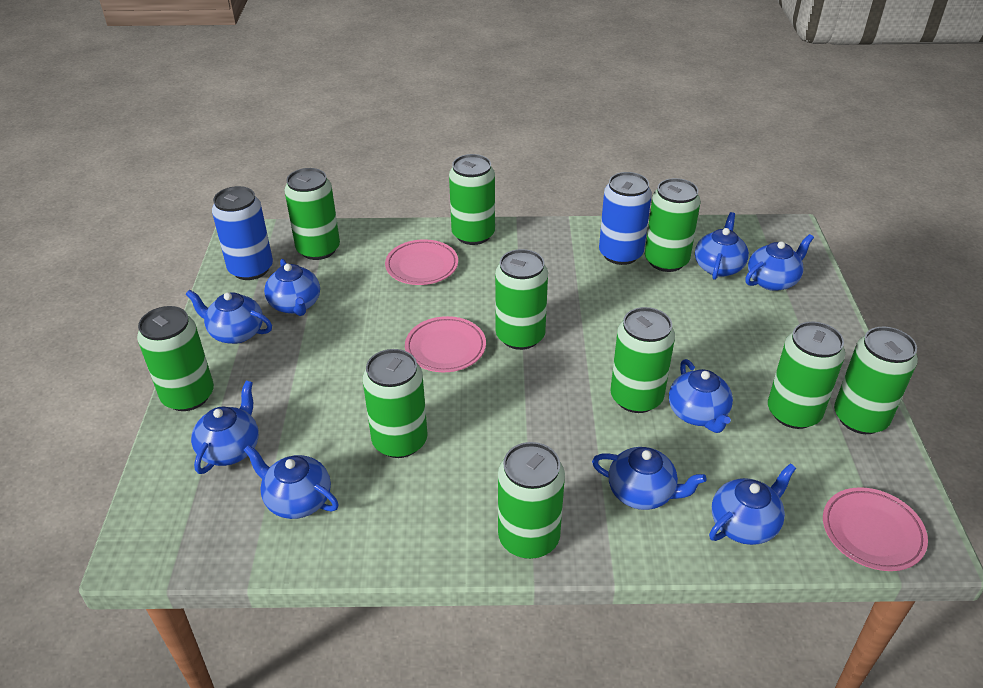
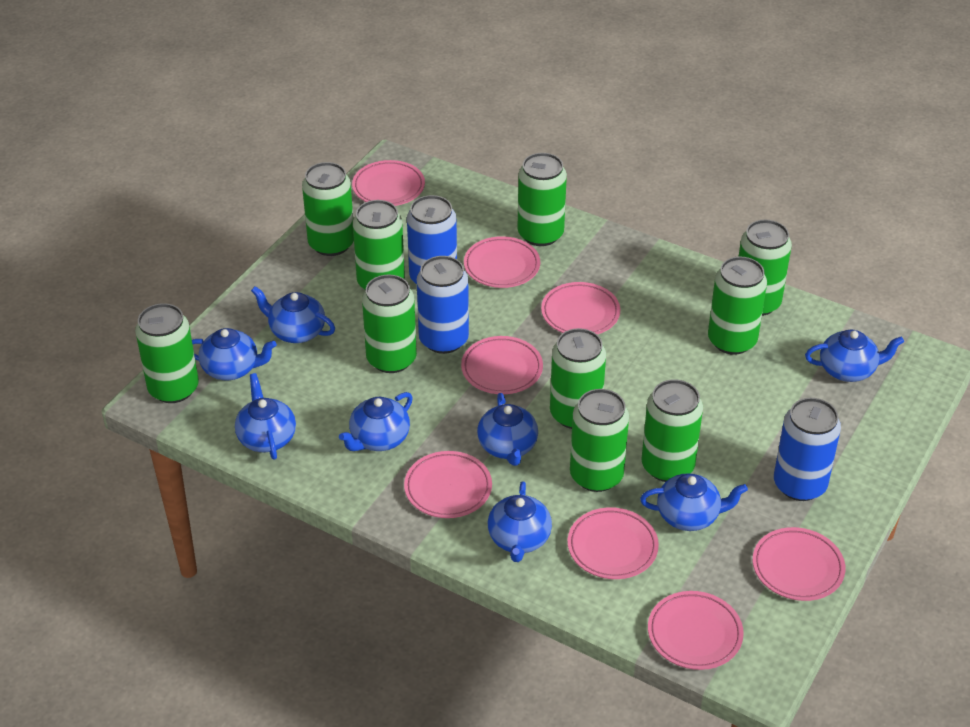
blue can: [212,186,273,280] [599,172,652,265] = 2 -> [407,195,457,284] [417,256,469,354] [774,398,841,501] = 3
blue teapot: [186,290,272,344] [191,381,259,474] [244,445,339,519] [264,259,320,316] [592,447,707,510] [669,359,733,433] [695,212,749,280] [709,463,796,545] [745,234,814,291] = 9 -> [192,328,277,380] [235,373,296,459] [251,286,335,343] [339,392,413,451] [477,393,538,466] [488,481,552,562] [640,473,748,531] [805,330,904,382] = 8
pink plate: [385,239,458,285] [405,316,486,372] [823,487,928,571] = 3 -> [352,160,425,206] [404,451,492,518] [461,336,543,394] [464,236,540,288] [541,282,620,334] [568,507,659,579] [648,591,744,670] [753,527,846,601] = 8

